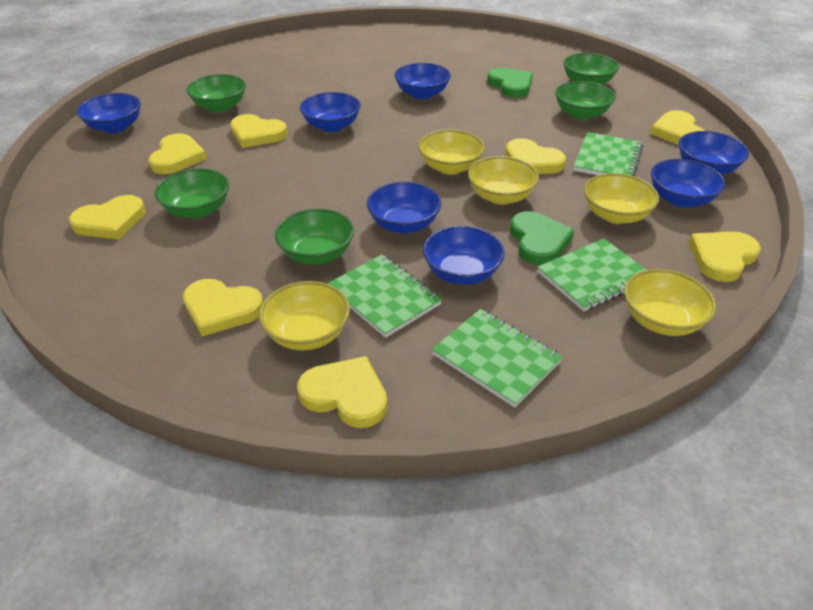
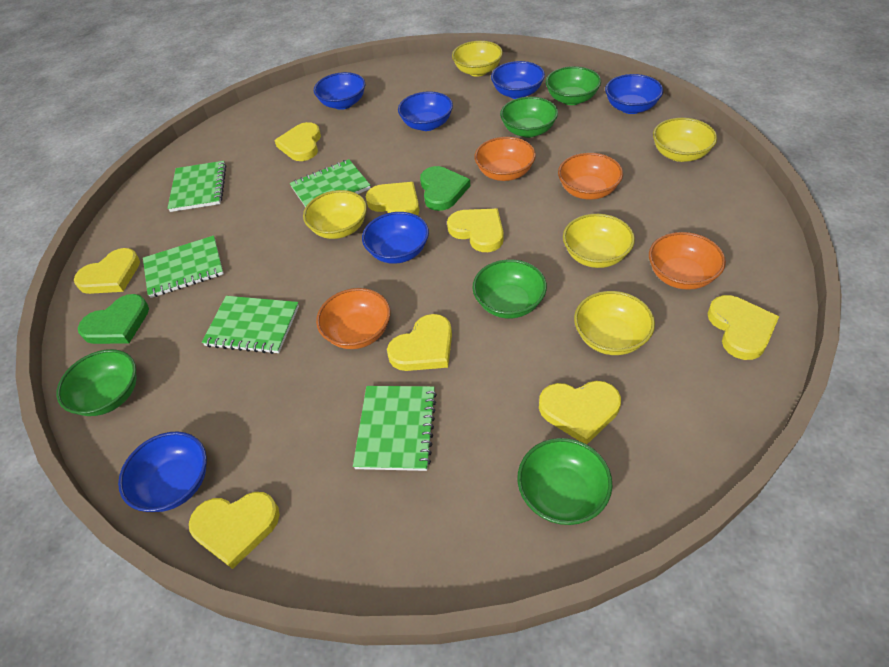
blue bowl: [77,93,141,133] [300,92,361,132] [367,182,441,233] [395,63,451,99] [423,226,505,285] [651,159,725,208] [679,131,749,174] = 7 -> [118,431,207,512] [314,72,365,110] [362,212,429,264] [398,91,453,131] [491,61,545,99] [605,74,663,114] = 6
green notebook: [327,255,442,338] [432,309,563,408] [537,239,646,312] [573,132,643,176] = 4 -> [143,235,224,298] [167,161,226,212] [202,296,299,354] [290,159,371,207] [353,386,437,471] = 5
orange bowl: none = 0 -> [316,288,390,349] [474,137,536,181] [558,153,623,200] [649,232,726,290] = 4

